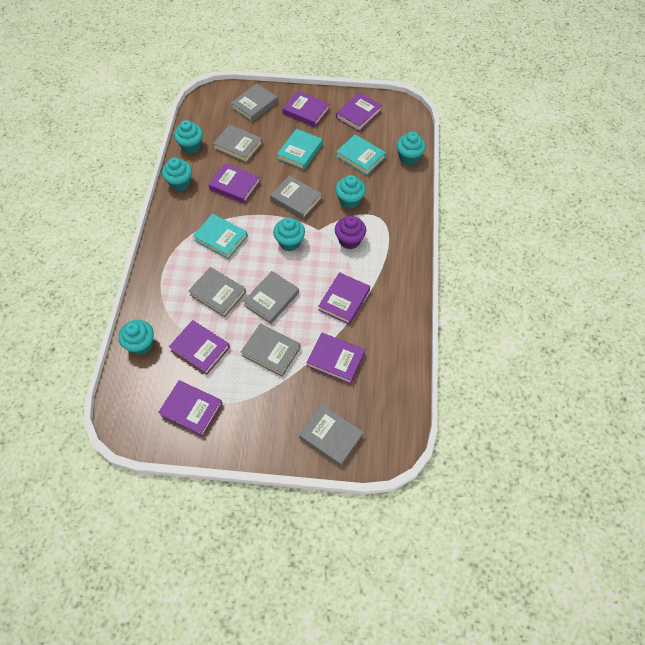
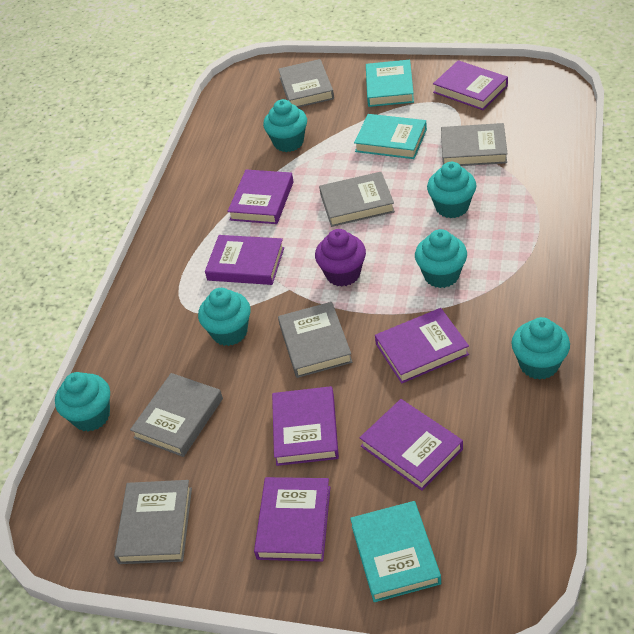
grey book: [188,267,246,317] [213,124,263,163] [231,84,278,122] [241,324,301,377] [243,271,299,324] [270,175,322,219] [299,405,363,466] = 7 -> [114,480,192,564] [130,373,223,457] [278,59,334,108] [278,302,353,378] [319,172,395,227] [441,123,507,166] = 6

